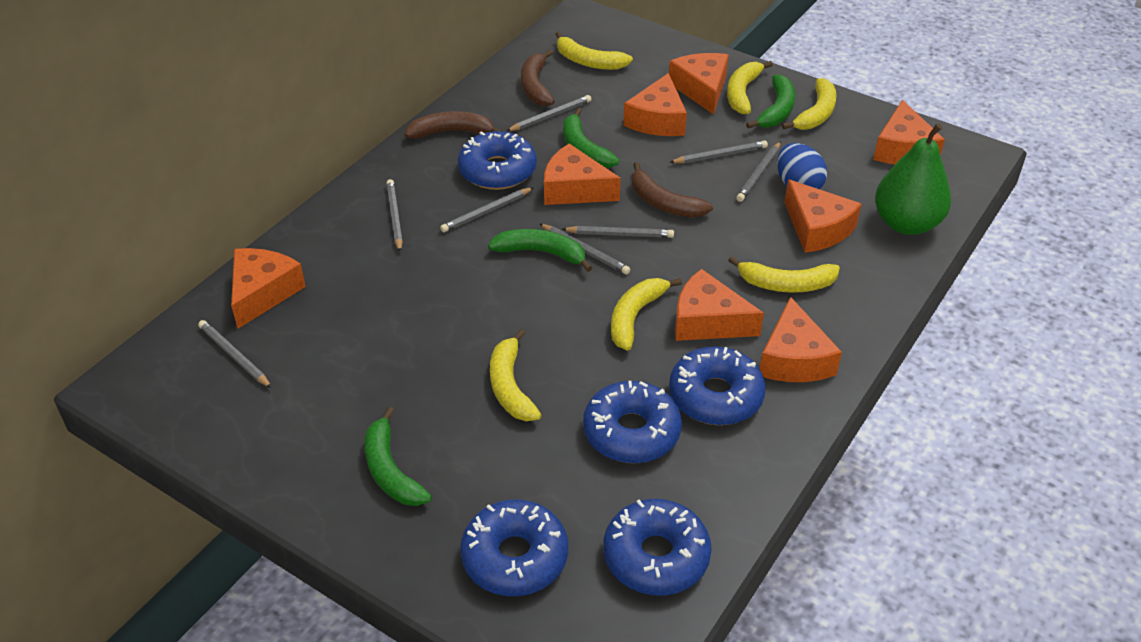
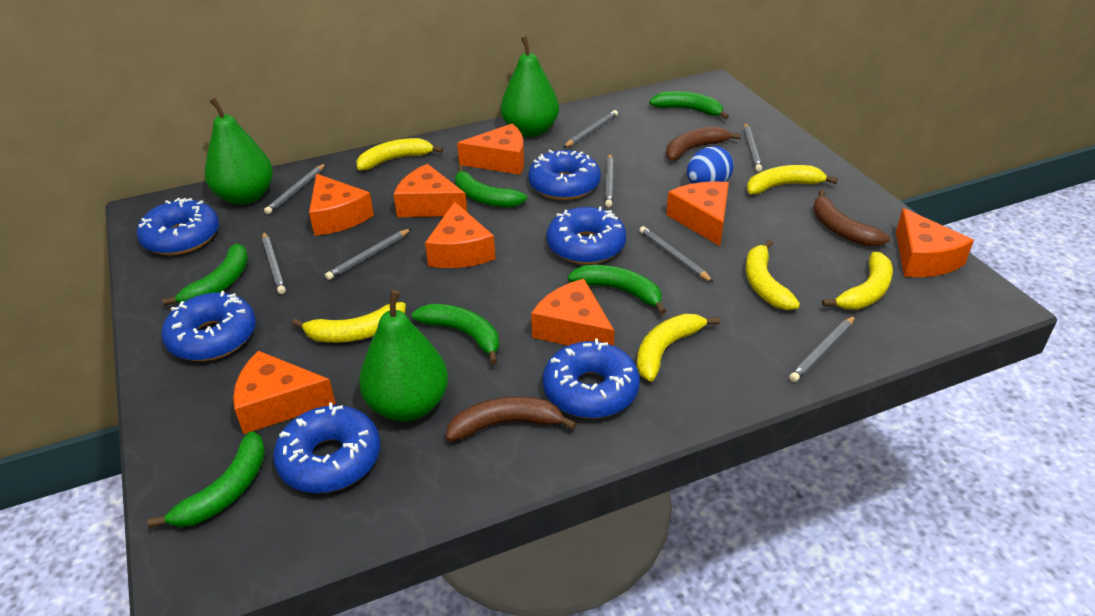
blue donut: [458,131,537,190] [460,500,568,596] [583,381,682,463] [603,499,712,595] [669,347,766,425] = 5 -> [137,198,219,255] [161,291,256,361] [273,402,380,493] [528,150,601,200] [543,339,640,419] [547,206,626,264] = 6
green banana: [365,407,432,506] [488,229,592,272] [563,108,620,168] [746,75,795,129] = 4 -> [147,431,265,528] [162,244,248,306] [412,304,499,365] [455,165,527,208] [568,265,666,315] [649,91,729,119] = 6
green pear: [875,123,951,235] = 1 -> [205,98,273,205] [359,290,448,422] [501,36,559,137] = 3

